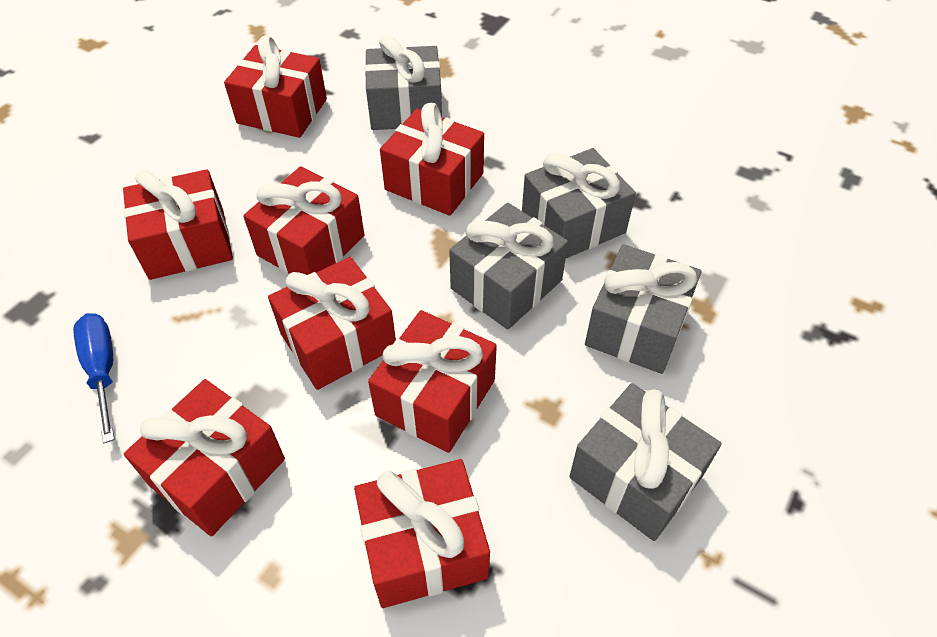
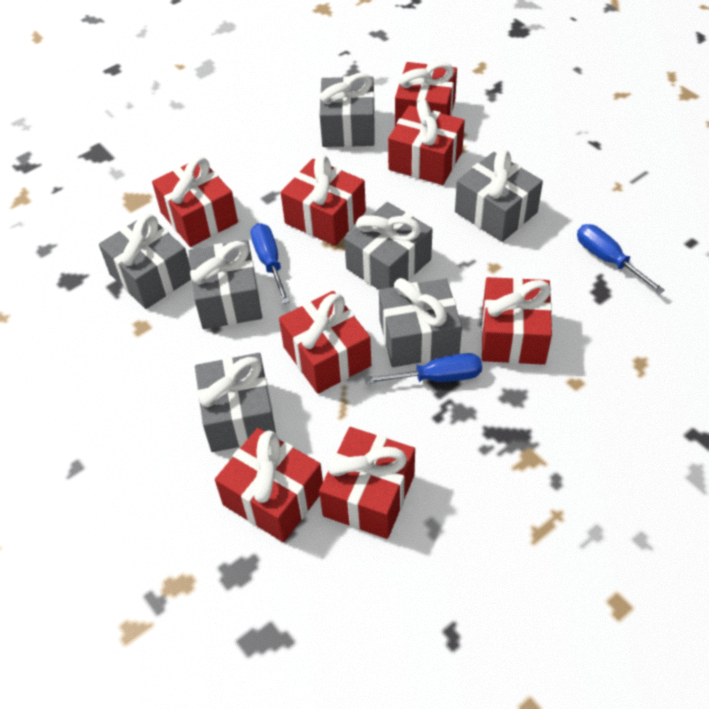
blue screwdriver: [73,313,115,443] = 1 -> [250,223,290,304] [365,353,482,384] [577,224,665,294] = 3
grey gift: [365,35,442,130] [449,203,568,329] [522,148,636,258] [569,383,722,541] [585,244,702,374] = 5 -> [99,214,191,309] [188,240,262,329] [195,353,276,452] [320,73,375,147] [344,202,433,290] [379,278,462,367] [455,150,543,242] = 7

